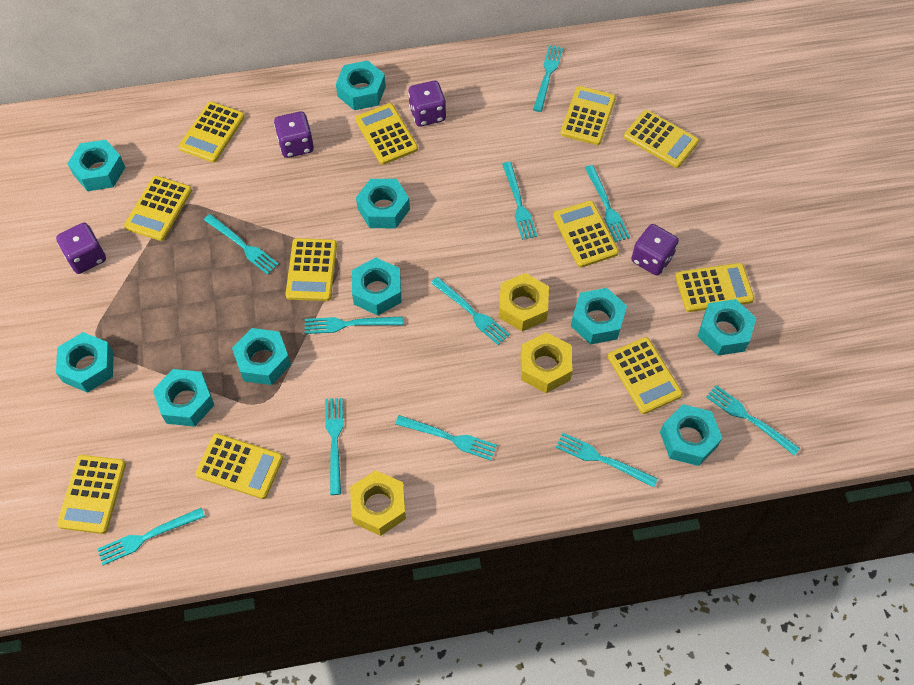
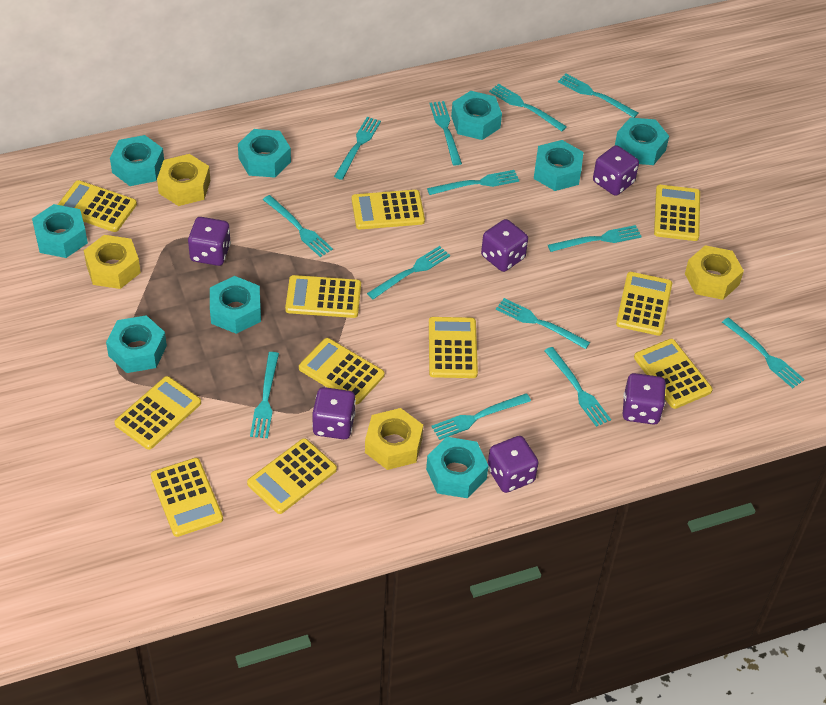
purple dice: [56,223,106,274] [274,111,314,158] [408,81,446,127] [631,224,679,276] = 4 -> [188,217,231,266] [312,387,356,439] [481,219,528,272] [488,436,538,493] [593,145,639,196] [623,373,666,425] = 6
turquoise fork: [97,508,205,565] [204,214,279,275] [305,316,403,334] [325,398,343,495] [395,415,497,460] [431,277,510,345] [502,162,537,240] [533,45,563,112] [556,433,658,488] [585,165,630,242] [706,385,800,456] = 11 -> [250,352,279,438] [263,195,333,257] [334,117,381,180] [367,246,450,299] [427,170,520,195] [430,101,462,166] [432,393,531,440] [489,84,567,131] [496,298,590,349] [544,347,611,427] [548,225,642,252] [558,74,638,118] [722,317,805,388] = 13
turquoise nut: [56,332,114,393] [67,140,125,191] [153,369,214,427] [232,328,291,385] [336,60,386,110] [352,257,401,315] [356,179,410,228] [571,288,627,345] [660,404,722,466] [697,299,756,356] = 10 -> [32,204,88,258] [106,315,167,373] [110,135,164,186] [210,276,261,334] [238,129,291,177] [426,437,488,498] [451,91,502,140] [534,140,583,191] [615,117,669,165] = 9
yellow nut: [350,470,406,536] [499,273,549,331] [520,333,573,393] = 3 -> [84,235,141,289] [157,154,210,206] [365,408,423,470] [685,245,744,300] = 4

